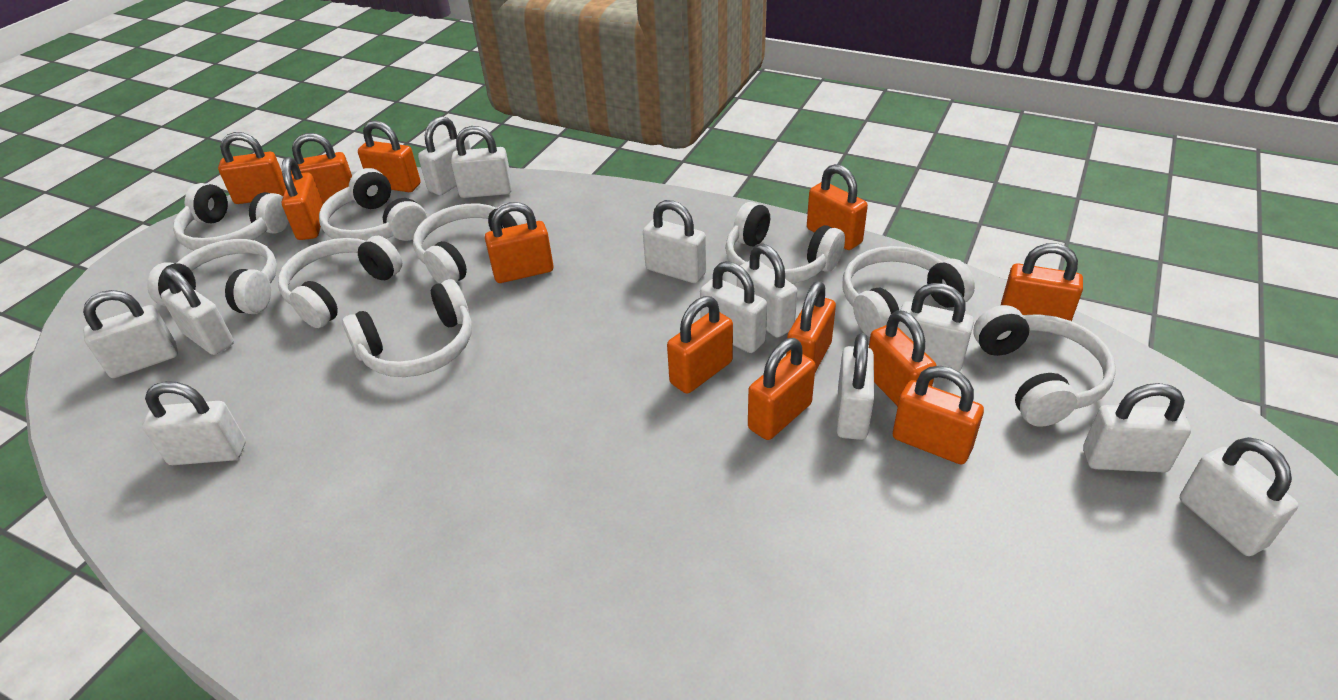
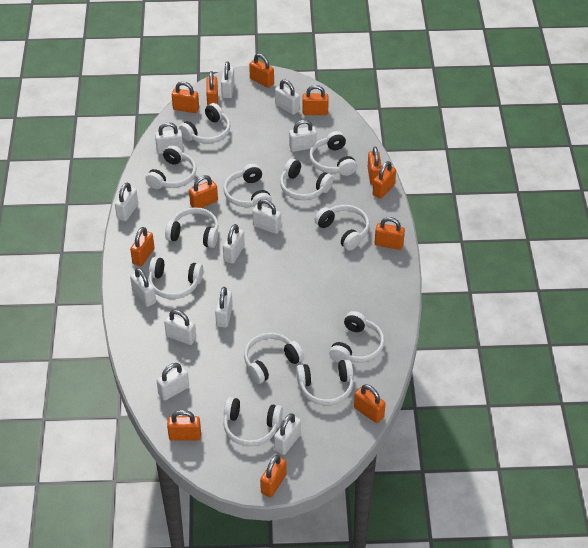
white headphones: [147,239,277,314] [173,183,289,250] [278,236,402,328] [319,168,427,241] [342,279,472,377] [413,204,527,283] [725,202,845,284] [842,246,975,337] [974,305,1116,427] = 9 -> [145,145,197,189] [148,257,203,299] [165,207,219,248] [179,103,231,144] [223,164,272,207] [223,397,283,446] [244,333,304,384] [280,158,333,200] [296,359,354,405] [309,131,357,176] [315,205,370,250] [329,311,384,363] = 12

